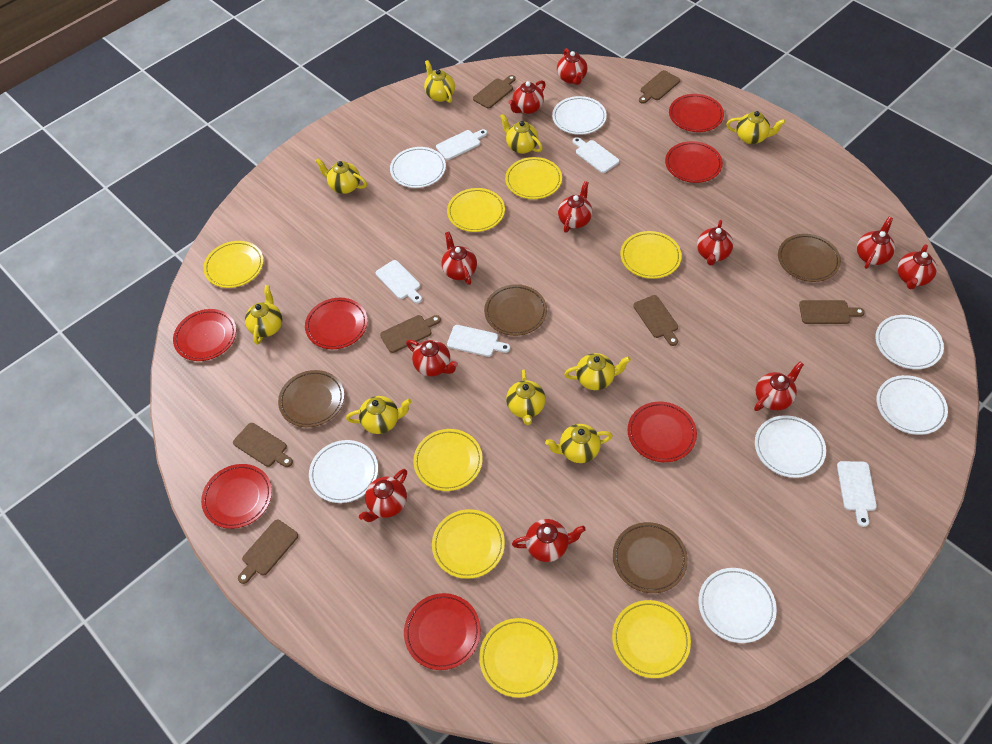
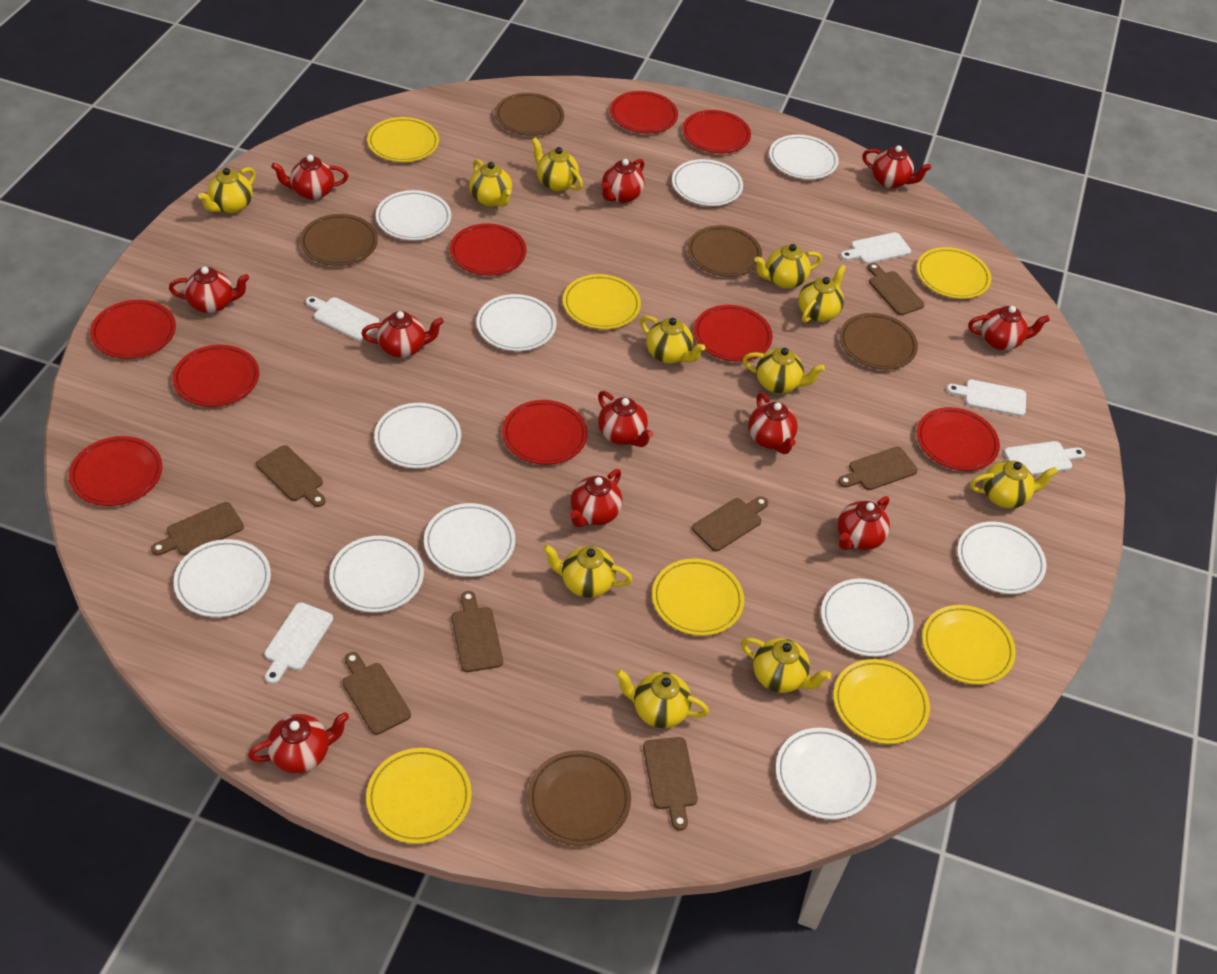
brown cutting board: [233,423,293,467] [238,520,298,584] [380,315,441,353] [473,75,516,109] [633,295,678,346] [639,70,680,104] [799,300,865,324] = 7 -> [151,502,244,556] [256,445,326,507] [342,652,411,735] [451,591,503,672] [643,737,698,831] [692,496,768,551] [838,447,918,490] [868,263,925,315] = 8
brown plate: [278,370,344,427] [484,284,547,336] [613,522,688,593] [778,234,841,282] = 4 -> [300,214,378,266] [495,93,564,136] [527,750,631,846] [687,225,762,277] [839,313,918,370] = 5
red plate: [173,309,236,361] [201,464,272,529] [305,298,368,349] [404,593,481,670] [628,402,697,462] [665,141,723,183] [669,94,724,132] = 7 -> [69,436,162,506] [90,300,176,359] [172,345,259,407] [450,223,526,276] [502,400,588,465] [610,91,678,133] [682,110,751,153] [694,305,773,362] [917,407,1000,471] = 9
white plate: [309,440,378,503] [390,147,446,188] [552,96,607,135] [698,568,777,643] [755,415,826,478] [875,315,944,369] [877,375,948,435] = 7 -> [174,539,271,617] [329,536,424,613] [374,403,461,468] [376,190,451,240] [424,503,515,577] [476,294,557,351] [672,159,743,206] [769,135,839,179] [776,728,876,820] [821,579,914,657] [957,522,1046,594] = 11
yellow plate: [203,241,264,288] [413,429,483,491] [432,509,505,579] [447,188,505,232] [479,618,558,698] [505,157,562,199] [612,600,691,678] [620,231,682,279] = 8 -> [366,748,472,844] [367,117,439,162] [563,274,641,329] [652,559,744,636] [833,659,930,744] [917,247,991,299] [922,605,1016,685] = 7
yellow teapot: [245,285,282,345] [315,158,367,194] [346,396,412,434] [424,60,455,103] [500,114,543,154] [506,369,546,425] [545,424,613,463] [564,353,631,390] [726,111,786,144] = 9 -> [198,167,256,214] [469,159,512,207] [532,137,583,191] [543,545,633,598] [615,669,709,728] [640,315,706,364] [741,638,831,693] [743,348,825,393] [754,244,822,289] [798,264,846,323] [970,461,1058,508] = 11

